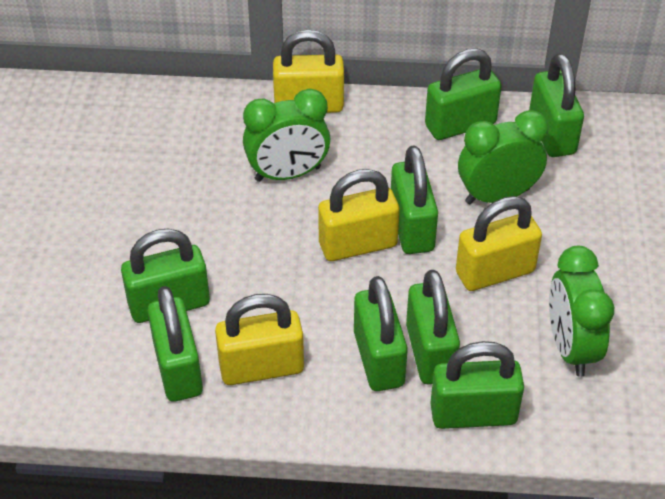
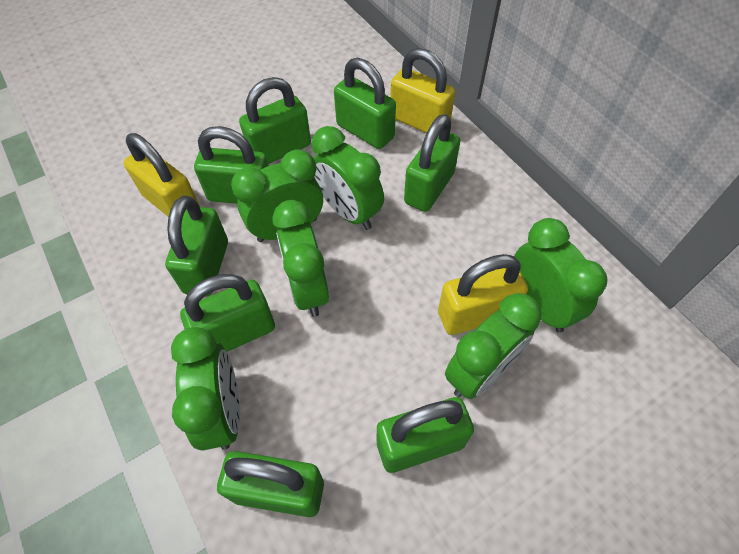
green clock: [243,89,331,182] [458,110,549,204] [549,246,614,377] = 3 -> [171,327,240,451] [231,149,323,242] [272,200,329,317] [312,126,384,230] [445,293,541,399] [514,218,608,333] = 6
yellow padlock: [215,294,304,385] [273,30,344,113] [318,169,400,261] [456,196,542,291] = 4 -> [123,133,200,217] [390,48,455,133] [438,254,528,335] = 3

